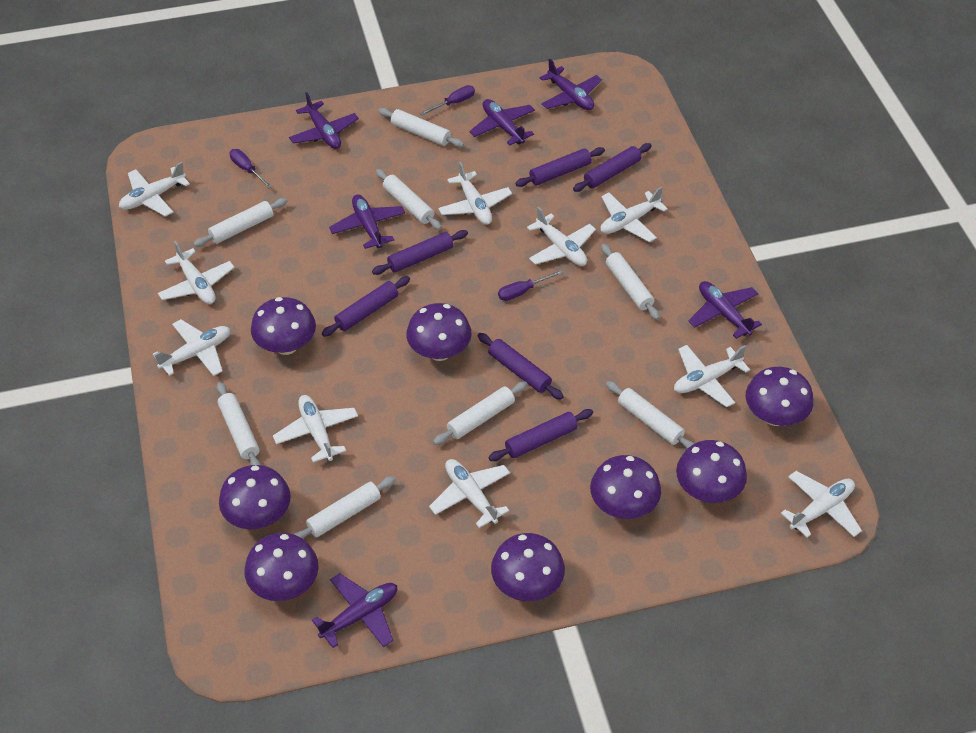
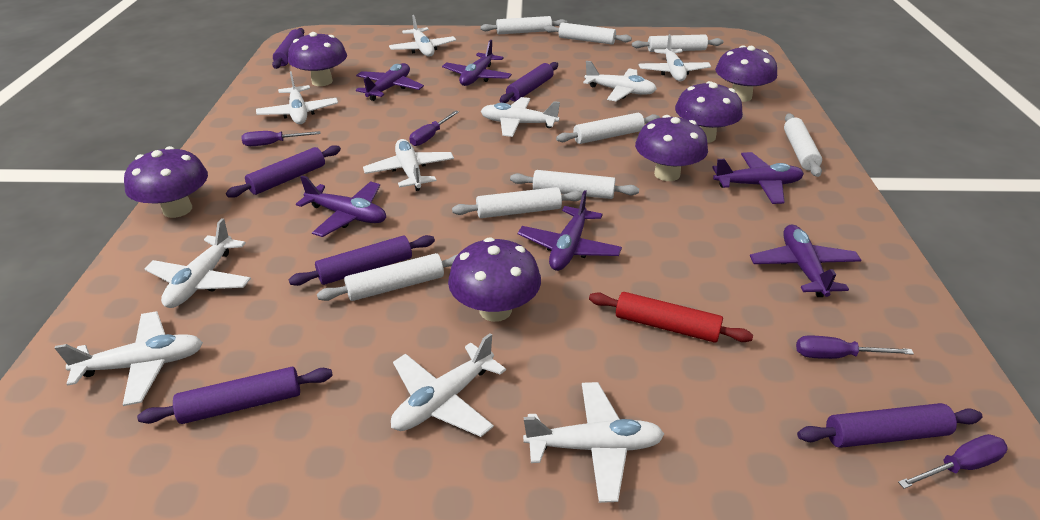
purple mushroom: [219,465,291,529] [244,533,319,601] [251,297,316,355] [406,303,472,361] [491,533,565,601] [590,455,661,519] [676,440,747,503] [746,367,814,426] = 8 -> [124,146,208,218] [288,32,347,86] [448,237,541,322] [635,115,708,181] [675,81,743,143] [715,45,777,102] = 6
purple screwdriver: [230,149,272,188] [420,85,475,116] [498,270,563,301] = 3 -> [242,131,321,146] [410,111,459,146] [796,336,914,359] [898,434,1008,489] = 4
red rolling pin: none = 0 -> [589,292,753,343] = 1

